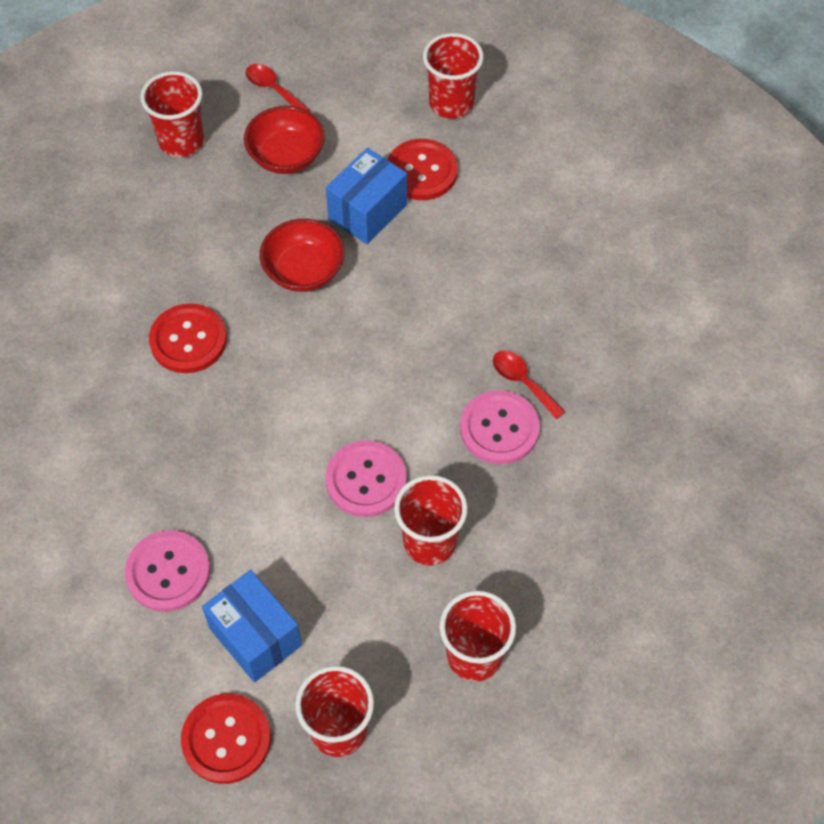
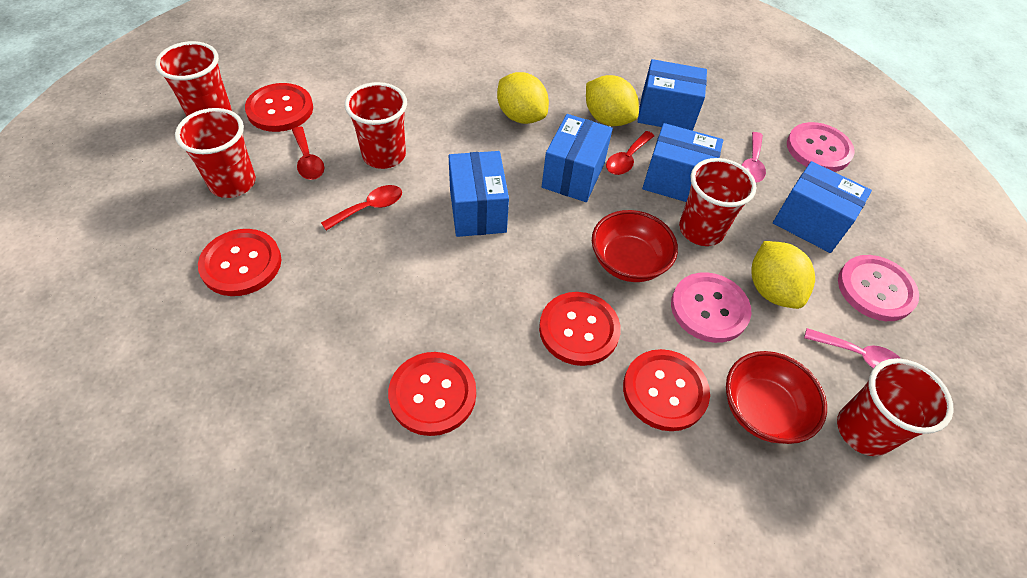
blue box: [202,570,302,682] [326,148,407,244] = 2 -> [449,151,509,237] [542,114,613,202] [638,59,707,131] [642,123,723,202] [773,161,872,253] = 5
pink spoon: none = 0 -> [742,132,766,183] [804,328,901,368] = 2
red button: [149,303,227,373] [181,693,271,784] [388,139,458,200] = 3 -> [198,229,281,296] [245,83,313,132] [388,352,476,436] [539,292,621,366] [623,349,710,431] = 5
red spoon: [246,64,310,111] [493,351,566,419] = 2 -> [292,127,324,180] [321,185,402,231] [606,131,654,175] = 3
yellow lemon: none = 0 -> [497,72,549,124] [586,75,639,126] [751,241,815,309] = 3

